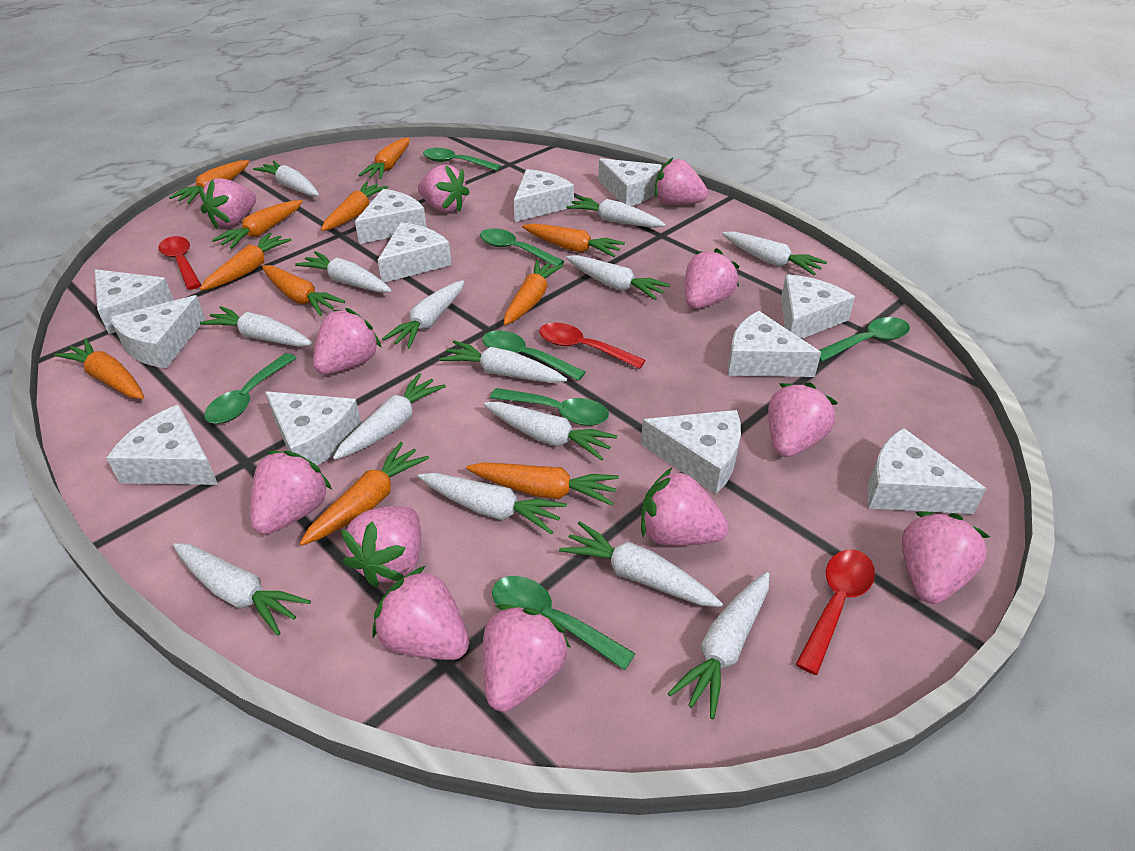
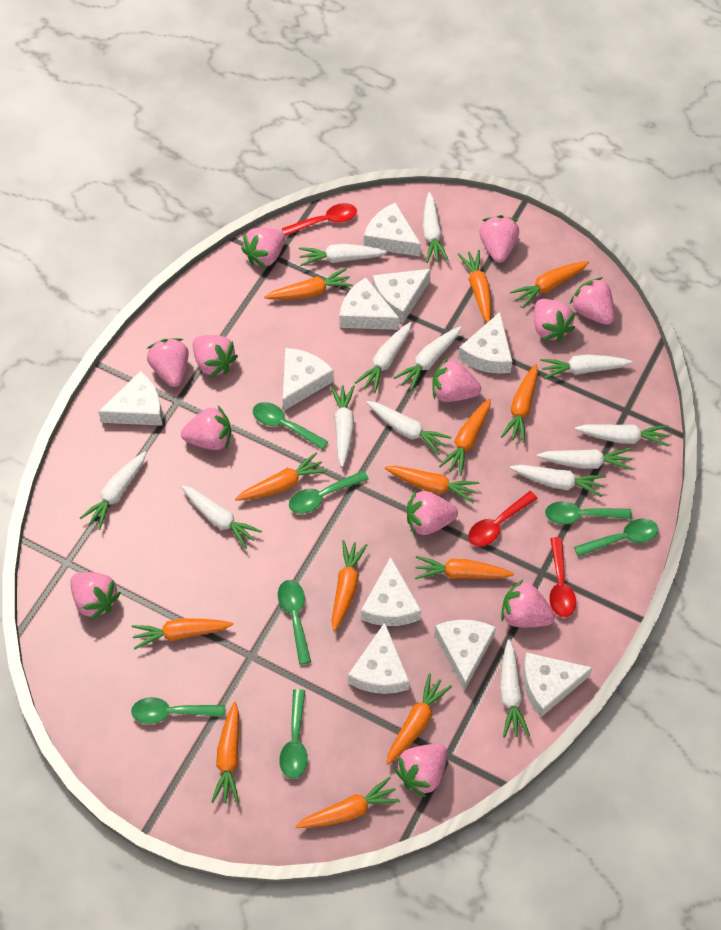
orange carrot: [55,338,144,399] [169,160,250,204] [200,233,292,291] [212,200,303,249] [262,265,345,316] [300,442,429,546] [321,182,388,231] [359,137,410,179] [466,462,619,506] [504,259,564,325] [522,223,625,257] = 11 -> [132,618,233,649] [211,702,239,804] [235,452,327,501] [264,268,353,300] [296,777,400,828] [332,540,367,632] [385,466,479,503] [386,673,452,765] [415,556,514,579] [439,398,491,476] [458,250,491,323] [501,364,538,443] [510,261,589,308] = 13
white carrot: [173,543,311,636] [200,306,313,347] [253,160,319,196] [295,251,392,293] [333,373,446,460] [382,280,464,348] [418,473,567,535] [439,340,567,383] [483,402,617,461] [559,521,723,607] [566,196,666,228] [566,255,670,300] [668,572,770,719] [722,231,827,275] = 14 -> [80,452,147,530] [181,485,262,549] [299,244,387,266] [331,385,355,467] [355,322,412,393] [366,401,451,455] [393,326,461,391] [423,192,449,263] [500,639,530,738] [510,465,605,497] [537,448,632,470] [540,354,632,379] [575,424,669,447] = 13
white cheese: [94,269,174,334] [106,404,218,485] [110,295,205,368] [265,391,361,466] [355,189,427,244] [378,222,451,283] [514,169,574,222] [598,158,662,206] [641,410,741,494] [728,311,821,377] [781,274,855,339] [867,428,986,514] = 12 -> [98,371,163,426] [283,348,334,411] [339,277,399,330] [348,622,409,694] [361,557,421,626] [364,203,421,256] [373,269,431,323] [434,620,496,691] [458,312,512,374] [523,652,593,717] = 10

